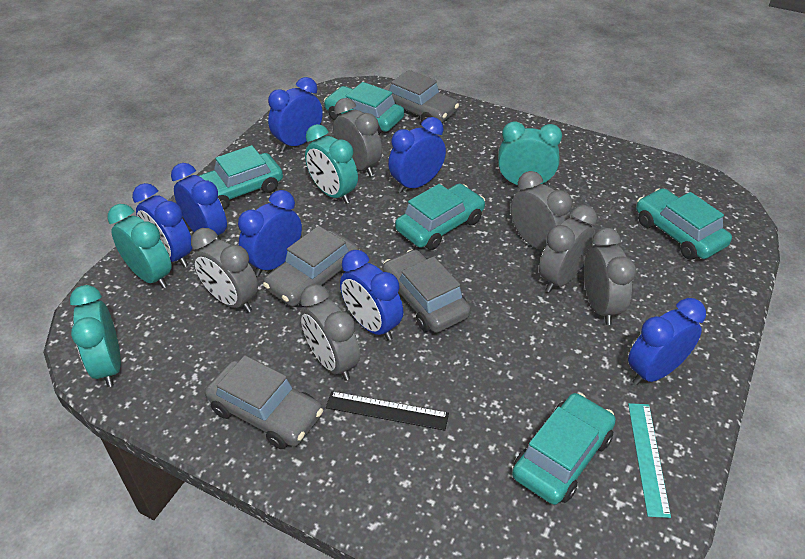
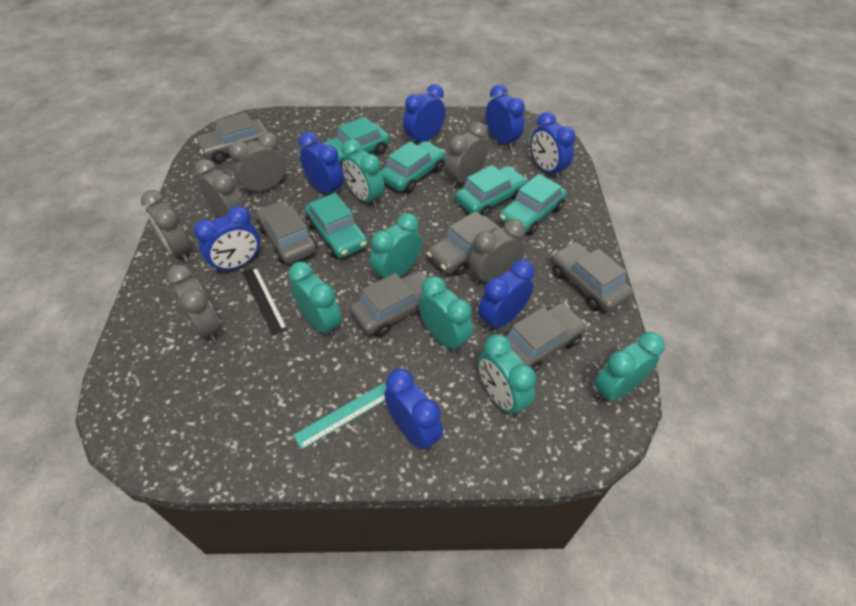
grey car: [205,355,323,449] [263,226,359,307] [382,70,459,123] [383,249,471,333] = 4 -> [195,112,268,163] [256,200,317,264] [349,271,427,337] [427,211,501,276] [504,303,586,372] [551,242,633,312] = 6
turquoise clock: [70,285,121,387] [107,204,172,288] [305,124,358,204] [498,121,562,186] = 4 -> [288,262,342,337] [342,139,384,208] [370,213,422,280] [418,276,473,353] [478,334,536,417] [594,332,665,403] = 6

